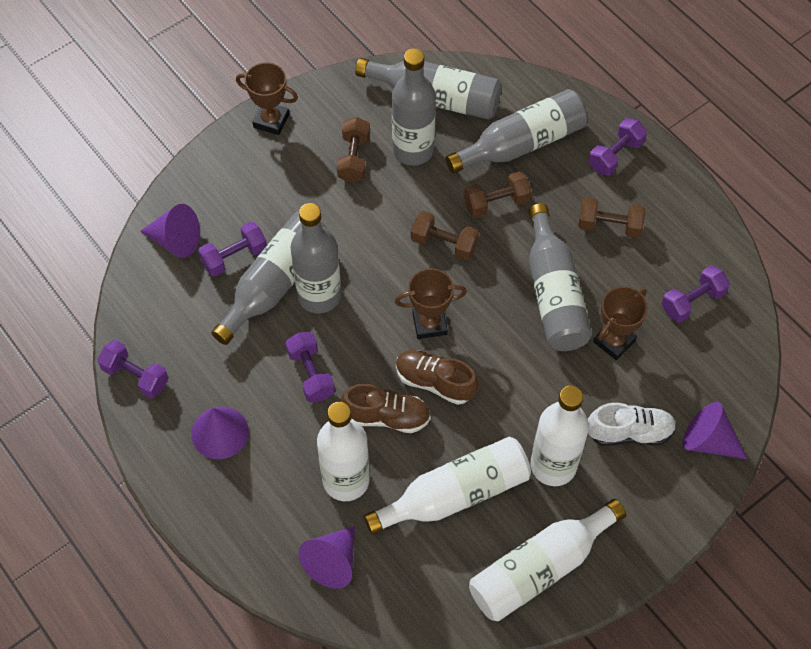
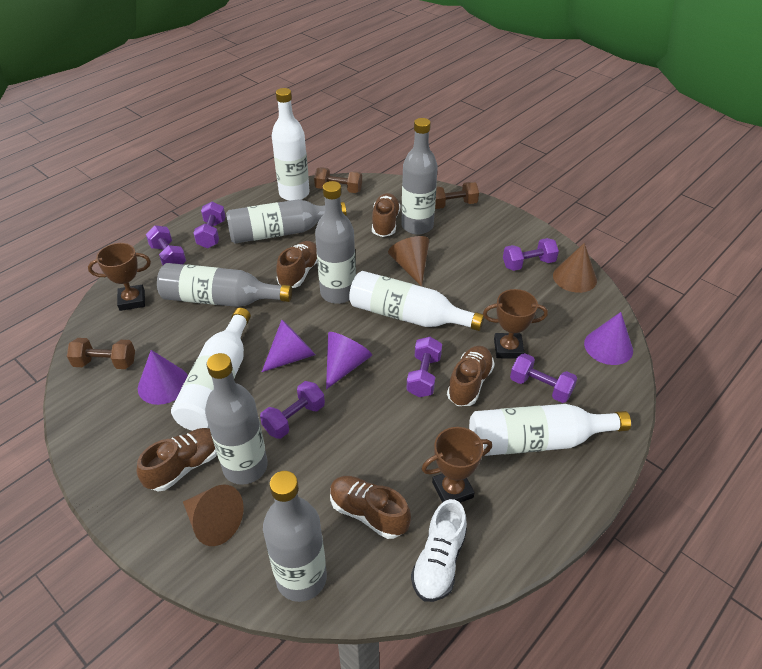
brown cone: none = 0 -> [183,484,244,546] [388,236,429,287] [553,243,597,293] = 3
brown dumbbell: [337,117,370,182] [411,211,479,260] [464,171,531,218] [578,197,645,238] = 4 -> [67,338,135,369] [314,167,362,193] [435,182,479,209] = 3
brown shoe: [340,384,431,433] [396,350,479,405] = 2 -> [137,428,217,491] [276,241,317,288] [330,476,411,539] [372,193,400,237] [447,346,495,406] = 5
purple dumbbell: [98,340,169,398] [198,222,267,277] [286,332,335,402] [589,118,647,176] [662,265,730,323] = 5 -> [146,225,186,265] [194,202,226,248] [260,381,325,439] [406,337,442,397] [503,238,559,271] [510,353,577,403] = 6

